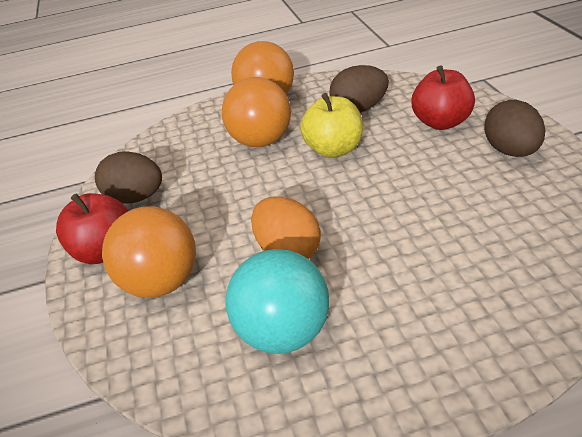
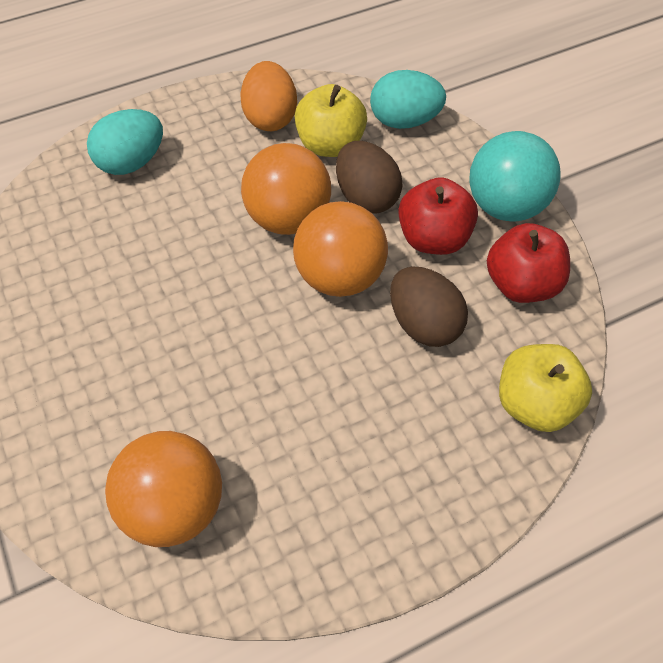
brown egg: [95,151,162,203] [329,65,389,113] [484,100,545,157] = 3 -> [336,141,403,213] [390,267,468,347] = 2
turquoise egg: none = 0 -> [87,109,163,175] [370,70,446,129] = 2
yellow apple: [300,93,363,158] = 1 -> [294,84,367,157] [499,344,592,432] = 2

